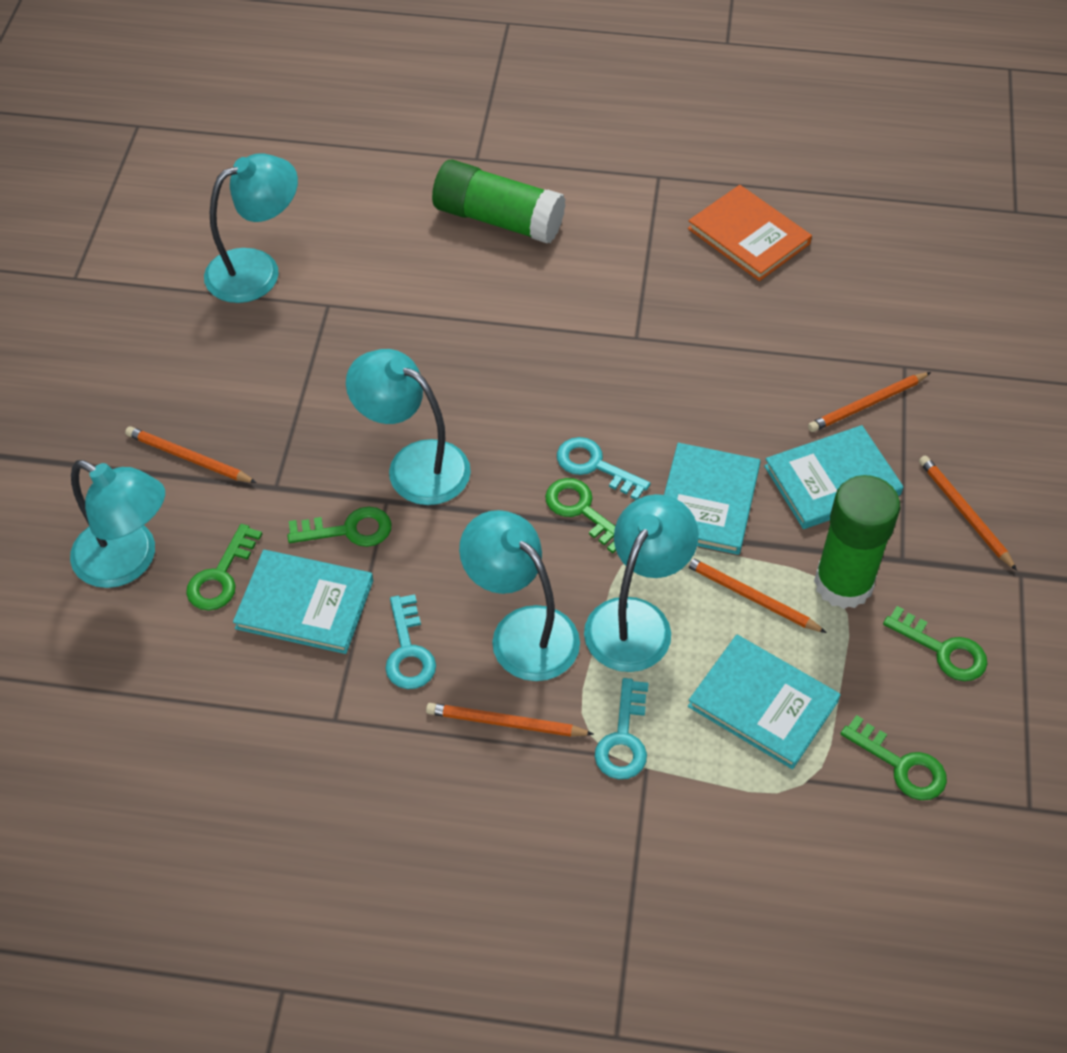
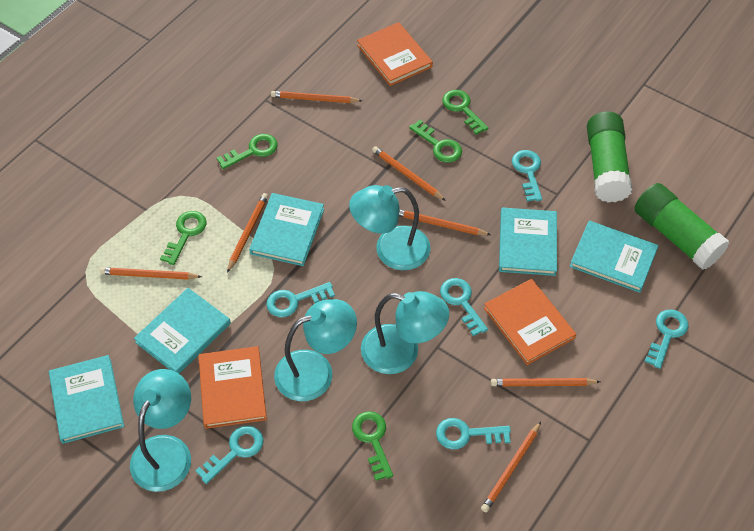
orange book: [688,185,812,281] = 1 -> [198,346,267,429] [357,22,433,86] [484,279,576,365] = 3
orange pencil: [125,426,257,483] [426,703,593,737] [686,558,827,633] [808,372,931,432] [919,455,1017,571] = 5 -> [99,267,202,280] [227,193,268,273] [271,91,362,103] [372,146,446,201] [399,209,491,235] [481,421,541,513] [491,378,600,386] = 7
turquoise book: [233,550,373,654] [664,443,761,555] [688,635,841,769] [764,425,903,529] = 4 -> [49,355,124,444] [134,288,231,374] [249,193,324,266] [499,208,557,276] [570,221,659,293] = 5
turquoise key: [385,594,436,689] [557,437,650,500] [595,678,649,779] = 3 -> [195,426,264,484] [266,282,335,317] [436,418,511,449] [440,278,488,336] [512,150,542,201] [644,309,689,369] = 6
turquoise lamp: [70,460,165,588] [204,153,298,303] [346,349,471,505] [459,510,580,681] [584,494,699,672] = 5 -> [130,369,191,492] [274,299,357,401] [349,185,431,270] [361,291,449,374] = 4

